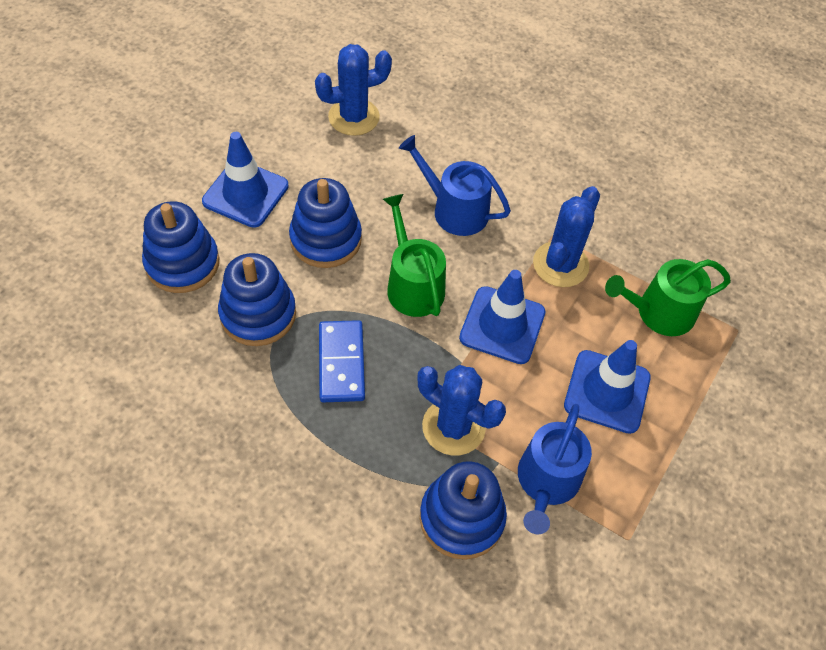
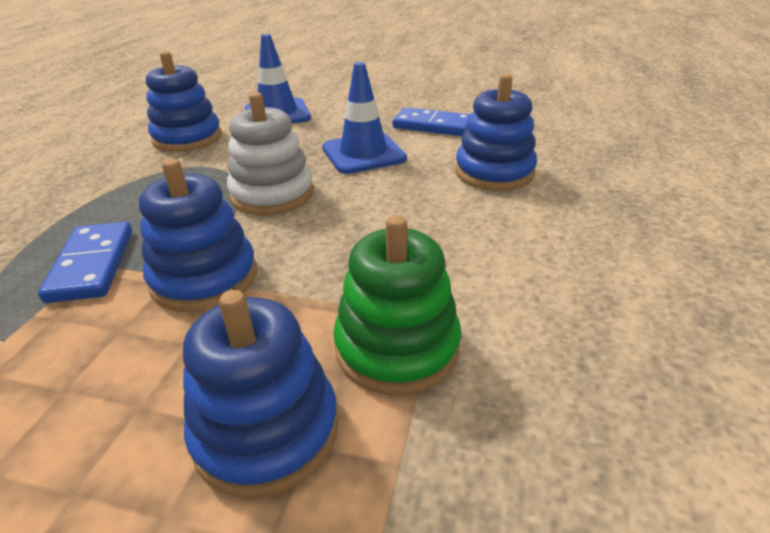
blue cactus: [315,44,392,136] [418,365,506,456] [533,186,600,287] = 3 -> none = 0
blue domino: [319,320,365,402] = 1 -> [38,222,132,303] [393,107,471,136] = 2
blue traffic cone: [202,132,289,228] [459,270,545,364] [564,340,651,434] = 3 -> [245,34,311,123] [322,62,407,174] = 2
blue watering can: [399,135,511,236] [518,404,592,534] = 2 -> none = 0
green stacking toy: none = 0 -> [333,215,461,396] = 1
green watering can: [383,194,446,317] [605,259,731,336] = 2 -> none = 0
white stacking toy: none = 0 -> [227,92,314,215] = 1

